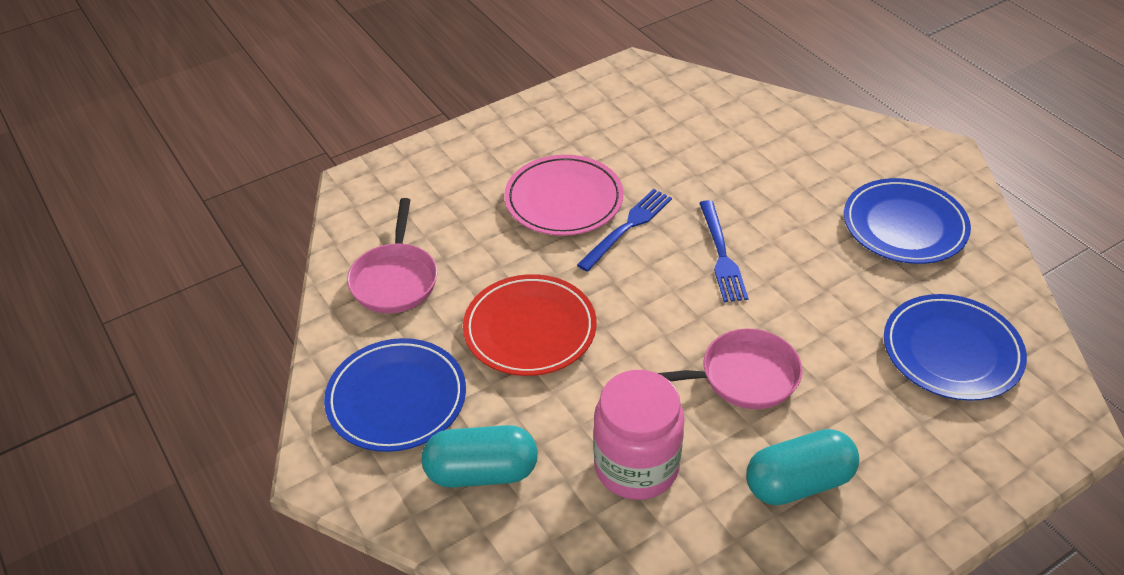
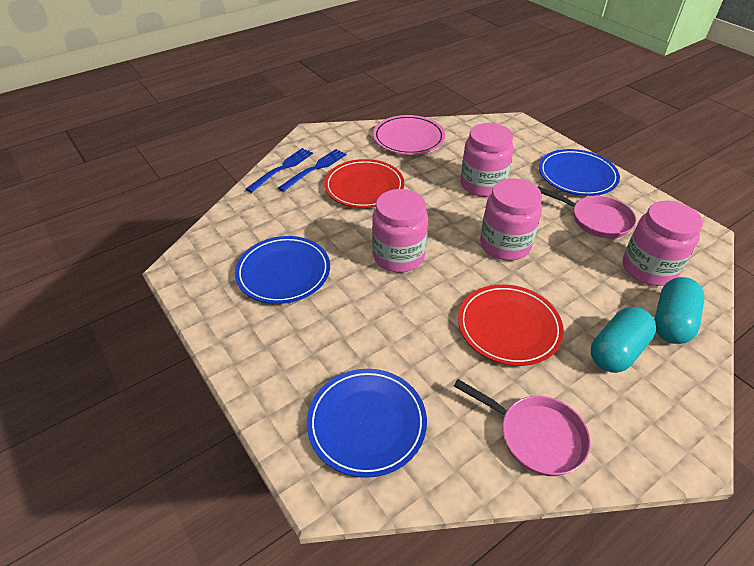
pink jar: [593,370,685,500] = 1 -> [372,189,428,273] [460,123,514,197] [480,178,542,261] [622,201,703,286] = 4
red plate: [463,274,596,376] = 1 -> [324,159,404,208] [458,284,564,366] = 2

